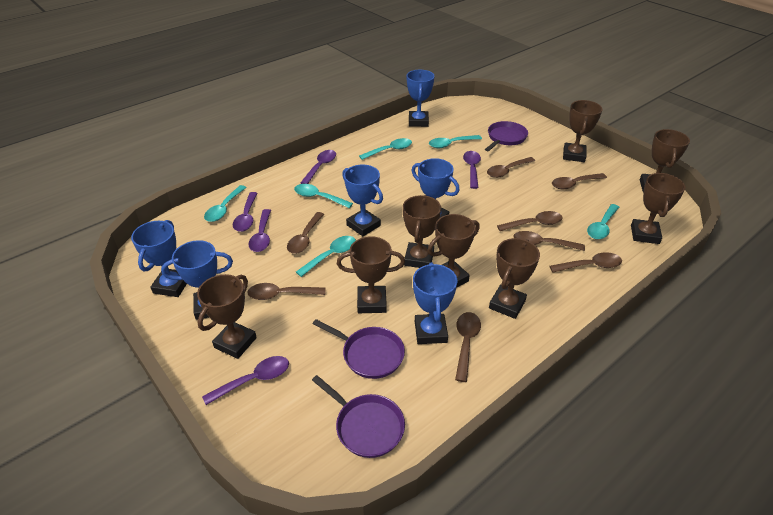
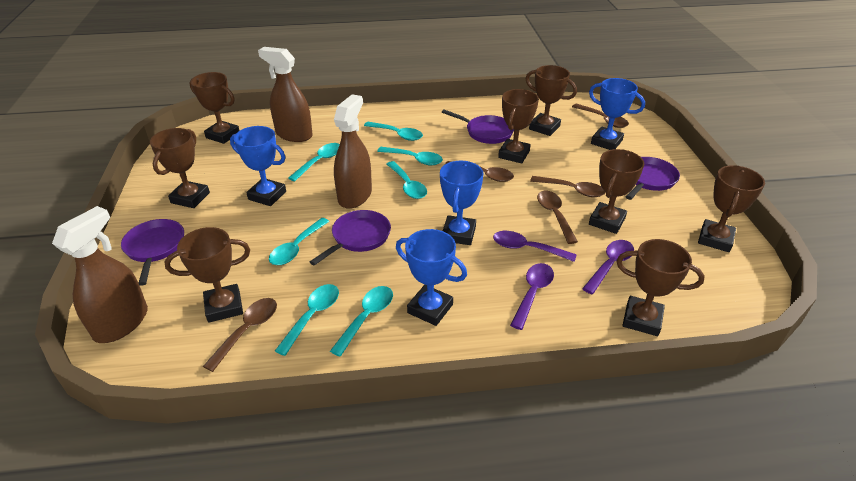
blue trophy: [131,220,187,297] [161,240,233,320] [342,165,383,236] [407,70,434,127] [411,158,459,218] [413,262,457,344] = 6 -> [230,126,286,206] [396,229,467,326] [440,161,483,245] [589,78,645,150] = 4
brown spoon: [248,283,326,300] [287,212,324,254] [455,312,481,382] [487,157,535,178] [497,211,563,231] [514,231,585,251] [550,252,622,273] [552,173,607,189] = 8 -> [203,298,277,372] [445,161,514,182] [530,176,606,197] [537,191,578,244] [572,104,629,128] = 5
brown spray bottle: none = 0 -> [52,206,148,343] [258,47,313,142] [334,94,372,209] = 3
purple pan: [312,375,405,458] [313,319,405,379] [485,121,528,151] = 3 -> [121,219,184,286] [310,210,391,266] [442,109,514,144] [626,157,680,200] = 4
purple spoon: [202,356,289,405] [233,192,258,232] [249,209,271,252] [300,150,336,184] [463,151,481,189] = 5 -> [493,231,577,262] [510,263,554,330] [582,240,634,294] = 3
turquoise spoon: [204,185,247,222] [294,184,353,208] [296,236,356,277] [359,138,412,160] [429,135,482,148] [587,204,619,239] = 6 -> [269,218,330,265] [275,284,339,356] [288,143,340,181] [330,286,393,357] [364,122,423,141] [377,147,443,165] [387,161,427,199] = 7

